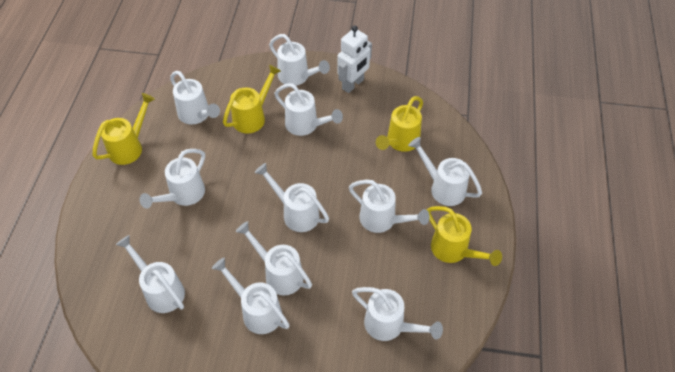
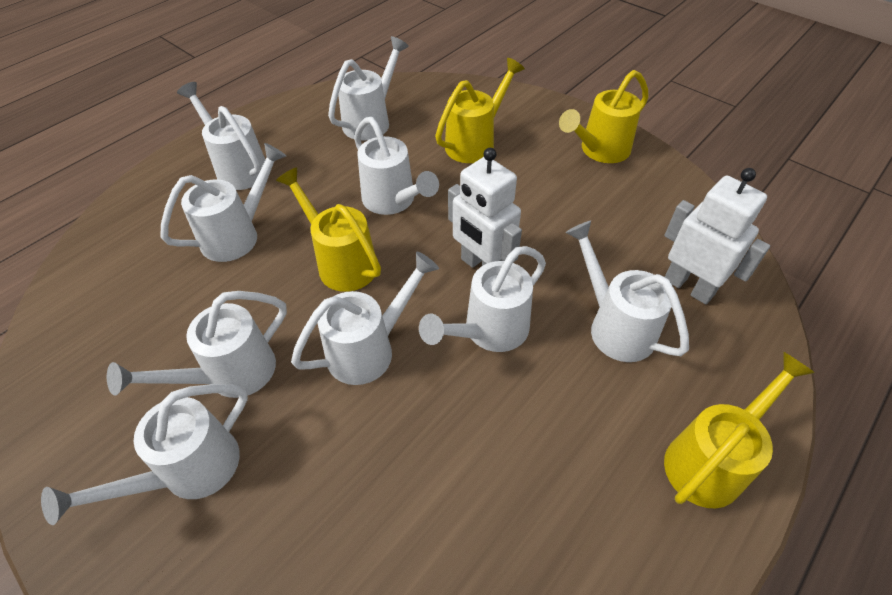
white robot: [337,26,372,93] = 1 -> [448,148,522,268] [664,168,770,304] = 2
white watering can: [116,235,185,313] [140,149,205,209] [170,71,220,125] [212,258,290,334] [236,221,312,295] [255,163,329,232] [269,34,330,86] [274,83,343,136] [349,180,430,233] [352,287,443,341] [408,137,482,206] = 11 -> [41,384,248,525] [107,291,287,398] [161,143,286,262] [177,82,265,190] [291,251,439,385] [328,36,409,141] [354,117,439,215] [419,246,546,352] [565,221,689,362] = 9

